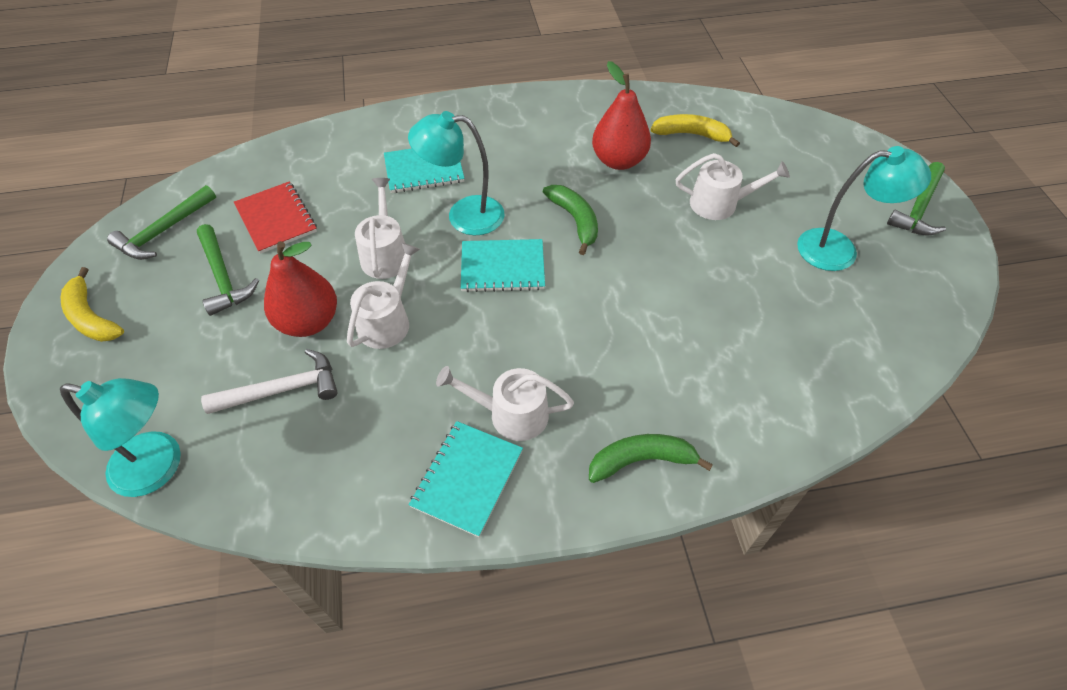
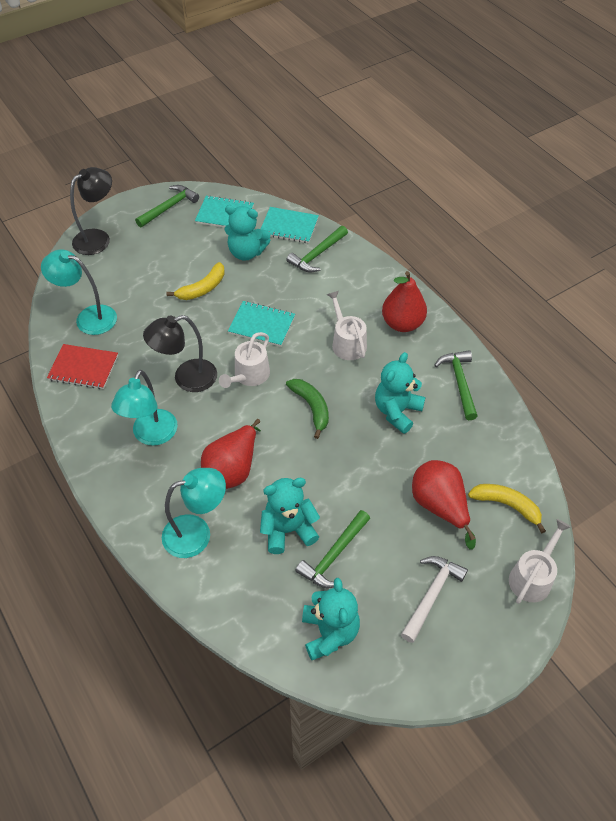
black lamp: none = 0 -> [70,167,112,255] [143,315,217,392] = 2
green banana: [543,185,598,255] [589,434,713,483] = 2 -> [286,379,329,439] = 1
green hammer: [107,185,216,260] [197,224,259,316] [887,162,946,236] = 3 -> [135,185,199,228] [287,226,348,273] [295,510,370,588] [434,350,478,420] = 4
red pear: [264,241,337,337] [592,61,651,170] = 2 -> [201,419,261,489] [382,271,427,332] [412,460,476,550] = 3
turquoise teddy bear: none = 0 -> [224,205,271,261] [260,478,320,554] [302,578,360,660] [375,352,425,434] = 4
white watering can: [347,243,420,349] [355,178,405,279] [436,366,574,441] [676,153,790,220] = 4 -> [219,332,270,388] [326,291,367,360] [509,519,571,604] = 3

